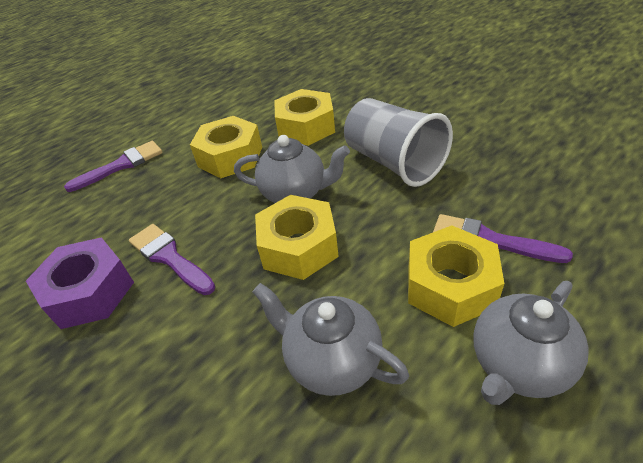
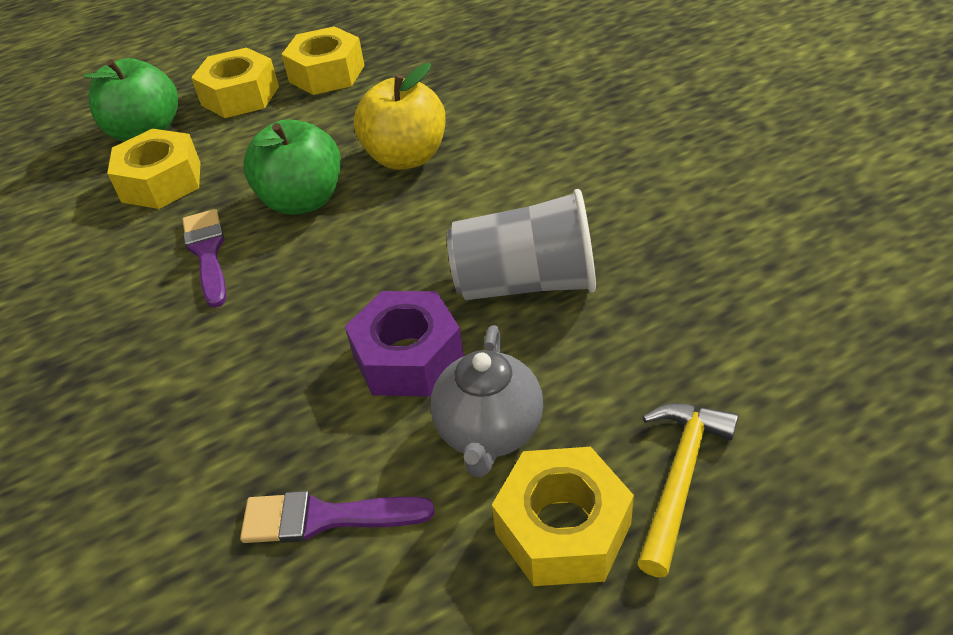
green apple: none = 0 -> [84,58,178,142] [243,119,341,215] = 2
grey teapot: [234,135,350,203] [253,283,409,396] [473,281,589,405] = 3 -> [430,325,543,477] = 1
purple brush: [64,141,163,192] [129,224,215,295] [433,214,573,263] = 3 -> [182,209,227,308] [240,491,434,543] = 2
yellow apple: none = 0 -> [354,63,446,170] = 1
yellow hammer: none = 0 -> [637,403,739,577] = 1

